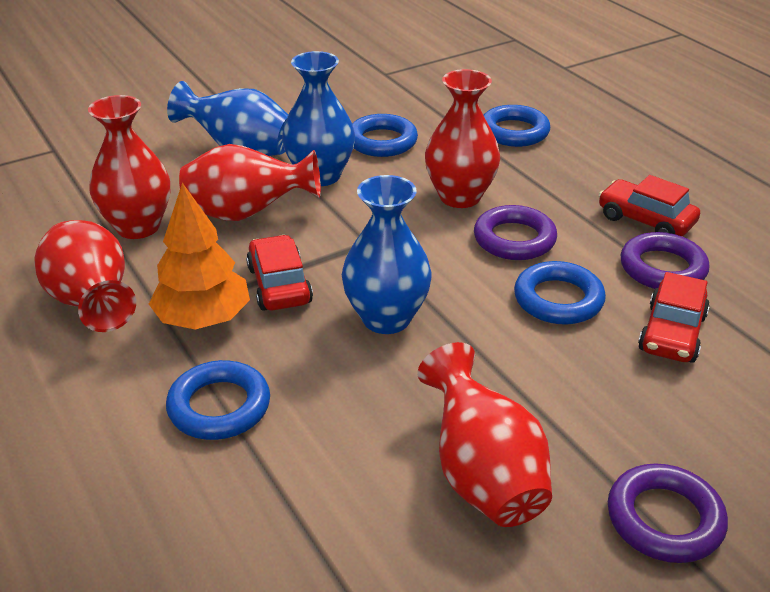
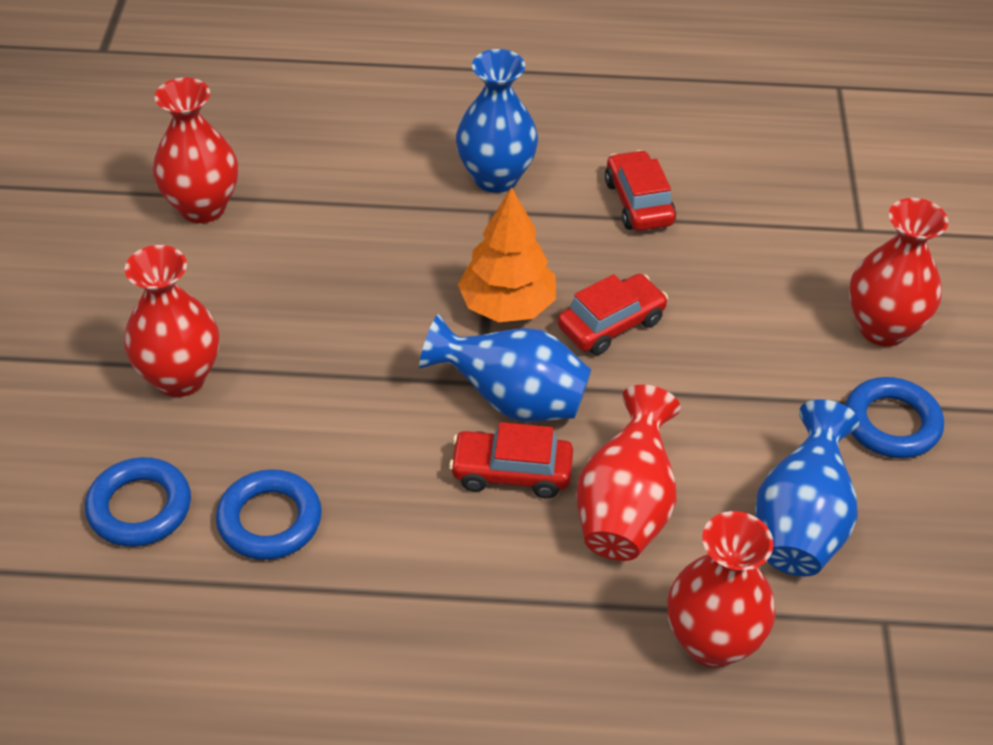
blue ring: [166,360,270,440] [352,114,418,157] [484,105,550,147] [514,261,606,324] = 4 -> [85,457,191,547] [216,469,322,560] [845,377,944,458] = 3
purple ring: [474,205,557,260] [608,463,728,563] [620,232,709,289] = 3 -> none = 0

